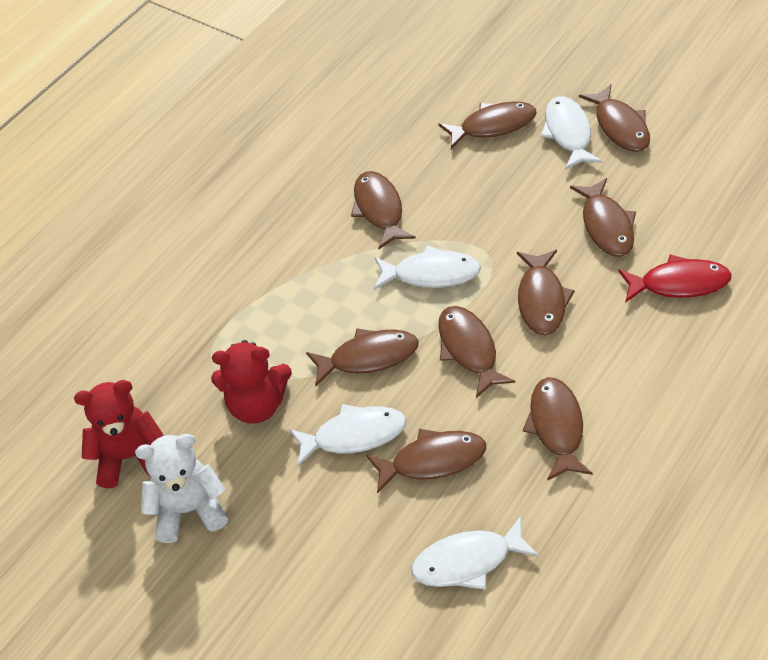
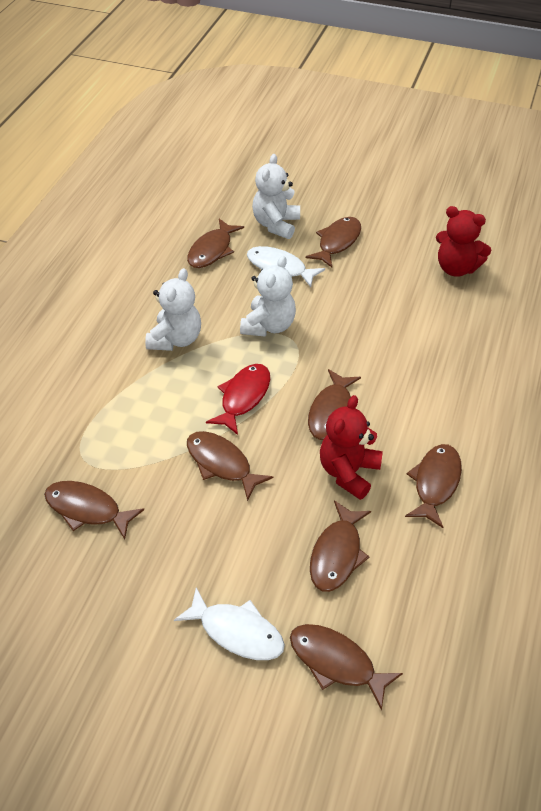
brown fish: [306,328,418,386] [351,171,416,250] [366,429,486,494] [438,101,537,149] [438,306,515,398] [517,250,575,335] [523,377,593,481] [570,178,636,257] [579,84,650,152] = 9 -> [44,481,144,540] [187,219,244,268] [187,431,273,501] [290,624,403,710] [306,217,361,268] [308,369,361,440] [310,501,371,592] [405,444,462,528] = 8
white fish: [289,404,406,466] [374,245,481,290] [411,516,539,589] [541,96,602,170] = 4 -> [174,587,285,660] [247,246,325,287] = 2
white teddy bear: [135,434,228,543] = 1 -> [145,268,201,351] [240,256,296,337] [252,154,300,239] = 3

